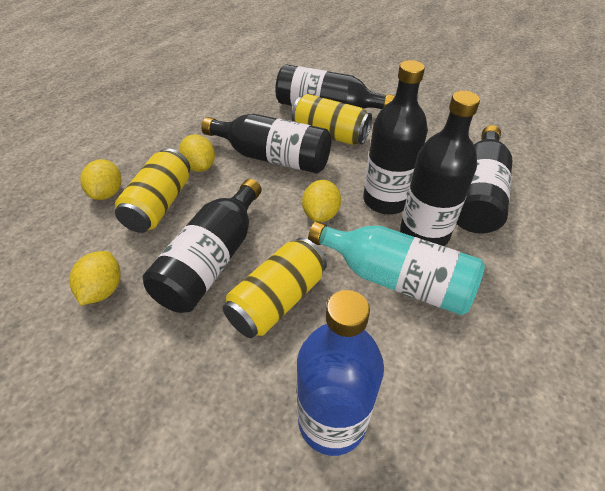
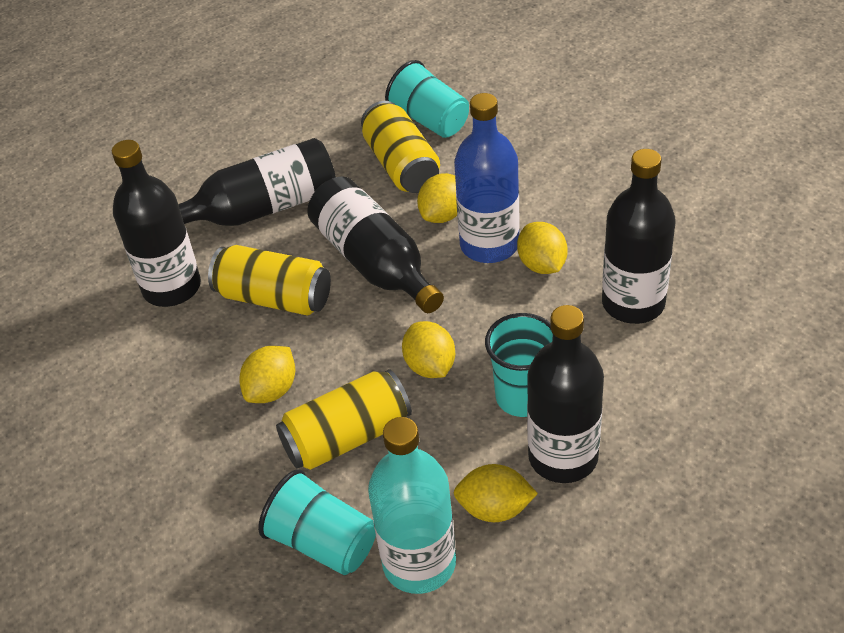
black bottle: [143,179,262,313] [201,114,331,174] [275,64,395,109] [363,60,428,214] [400,91,480,246] [457,125,513,234] = 6 -> [112,140,201,307] [178,138,336,226] [307,176,444,313] [527,305,604,483] [602,149,676,324] = 5
turquoise cup: none = 0 -> [258,469,376,575] [385,60,469,138] [485,313,553,417] = 3
yellow lemon: [69,251,121,305] [80,159,121,200] [179,134,215,172] [302,180,341,222] = 4 -> [239,346,295,403] [402,321,455,378] [417,173,457,223] [454,464,538,522] [517,222,568,274] = 5

